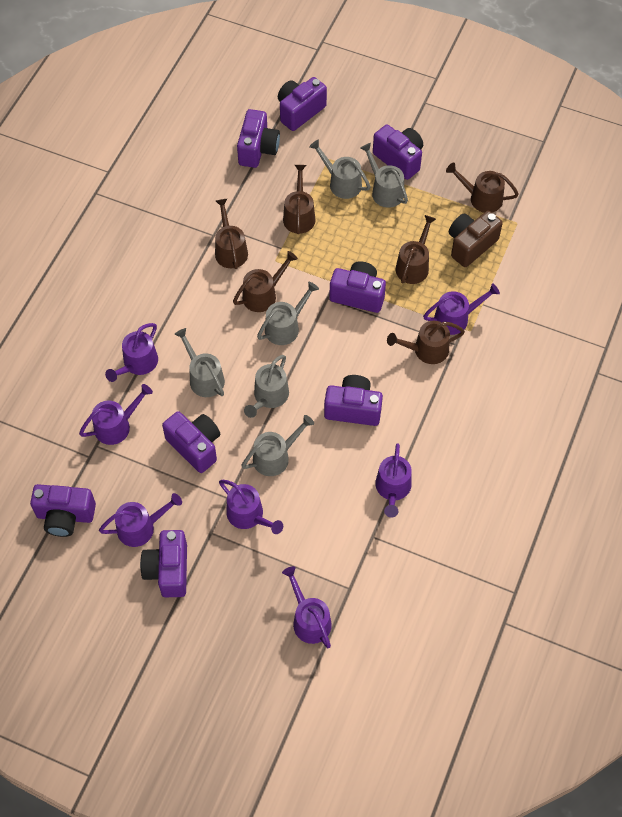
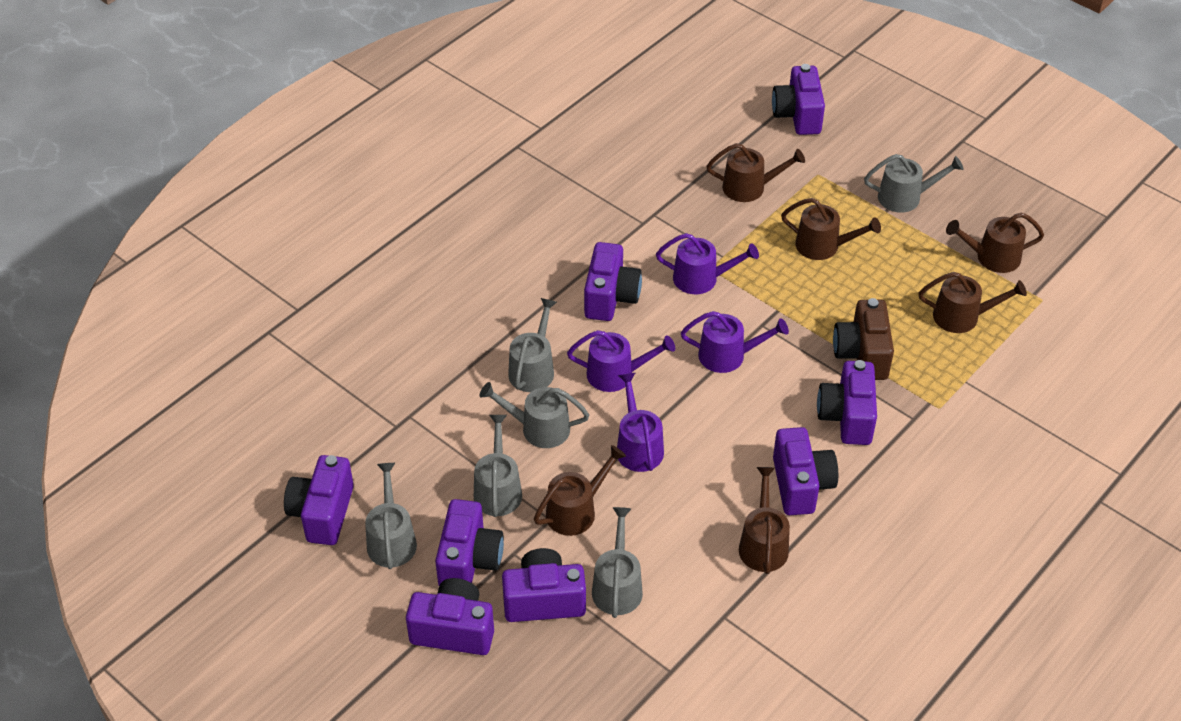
purple watering can: [79,384,153,445] [99,493,182,547] [105,323,158,382] [219,480,283,534] [282,566,332,649] [375,443,412,518] [423,283,500,335] = 7 -> [567,330,675,392] [617,373,664,472] [656,233,759,294] [681,311,789,373] = 4

